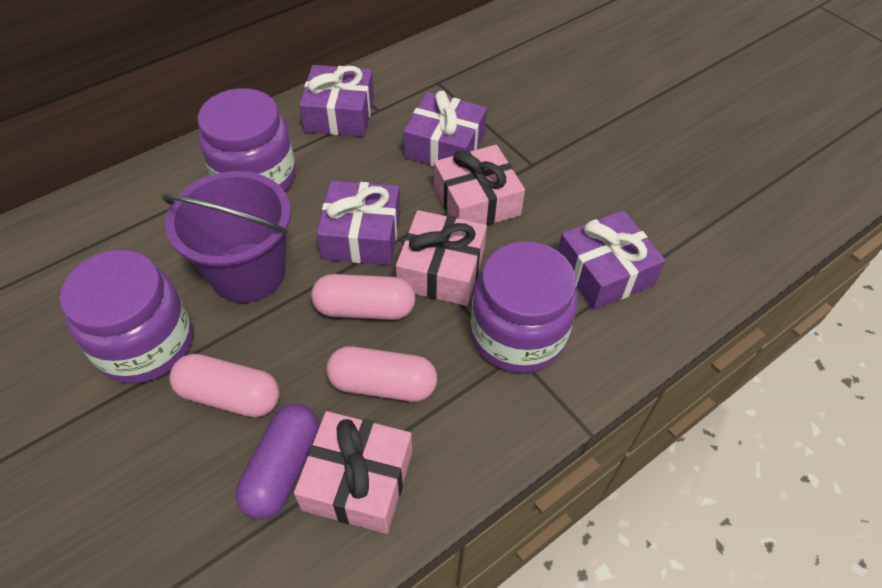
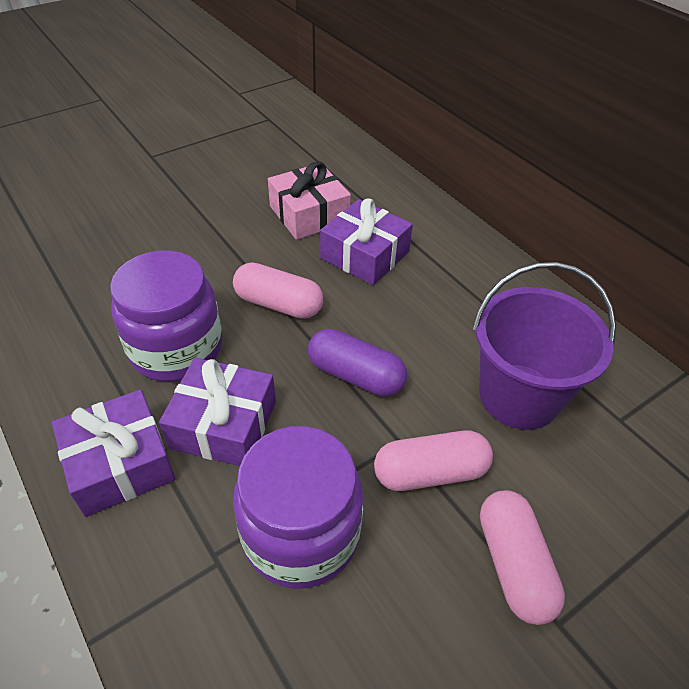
pink gift: [294,411,412,534] [396,210,487,306] [434,145,525,226] = 3 -> [268,161,351,240] = 1
purple gift: [299,65,374,137] [317,181,400,265] [403,90,487,166] [558,210,666,310] = 4 -> [52,389,175,517] [159,357,276,466] [320,199,413,285] = 3
purple jar: [60,250,193,384] [197,88,296,192] [471,241,577,373] = 3 -> [110,251,223,382] [233,426,363,589] = 2

